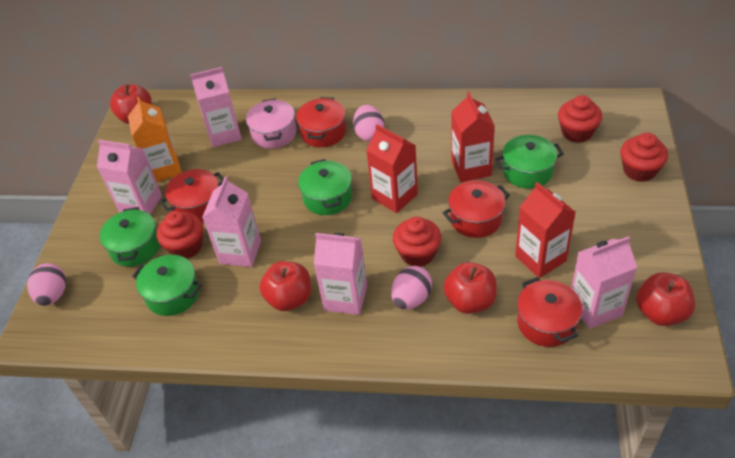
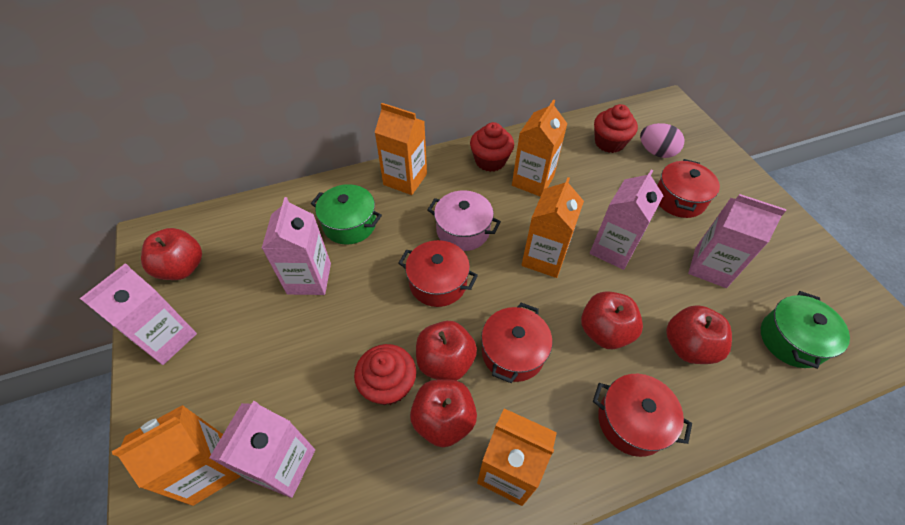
green pot: [100,207,160,267] [132,255,202,316] [298,159,352,215] [495,135,564,189] = 4 -> [311,184,382,244] [761,291,850,369] = 2
orange carton: [128,97,182,182] = 1 -> [112,405,241,506] [374,103,427,195] [477,408,557,506] [512,99,567,197] [521,177,584,278] = 5
pink egg: [27,263,66,306] [353,105,384,142] [391,266,432,309] = 3 -> [640,123,684,158] = 1
red apple: [110,84,152,124] [259,261,311,311] [443,262,497,314] [636,272,695,326] = 4 -> [141,228,202,280] [410,379,477,447] [416,321,477,381] [581,291,643,349] [666,305,732,364] = 5
red carton: [366,124,418,213] [451,92,495,182] [515,182,575,278] = 3 -> none = 0
red cupcake: [157,211,203,259] [393,217,442,267] [558,95,602,143] [620,133,668,182] = 4 -> [354,344,416,405] [470,122,514,172] [594,104,638,153] = 3

